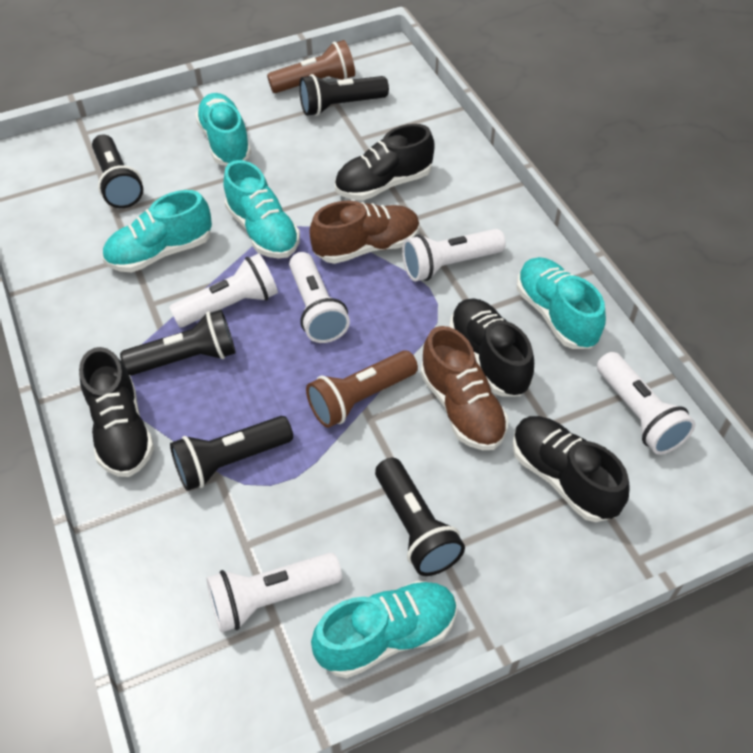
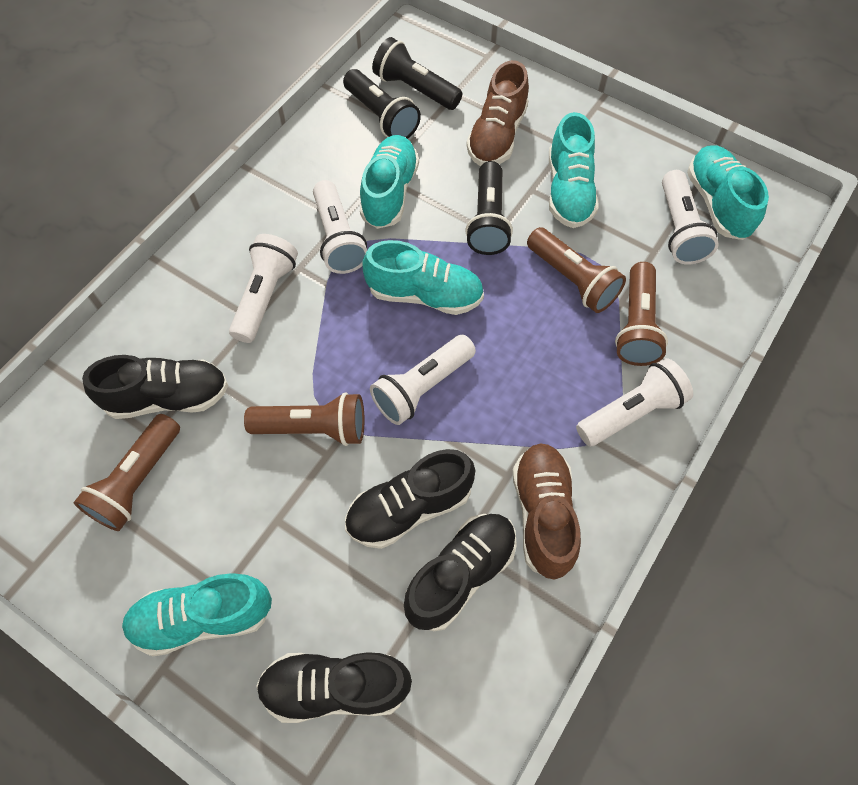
black flashlight: [92,135,143,208] [120,310,236,375] [170,416,293,491] [299,74,389,116] [375,458,465,576] = 5 -> [343,69,421,139] [372,37,462,110] [465,161,513,255] = 3
brown flashlight: [267,40,355,93] [306,350,418,428] = 2 -> [73,414,180,531] [244,392,364,446] [527,227,626,313] [615,262,668,366] = 4

